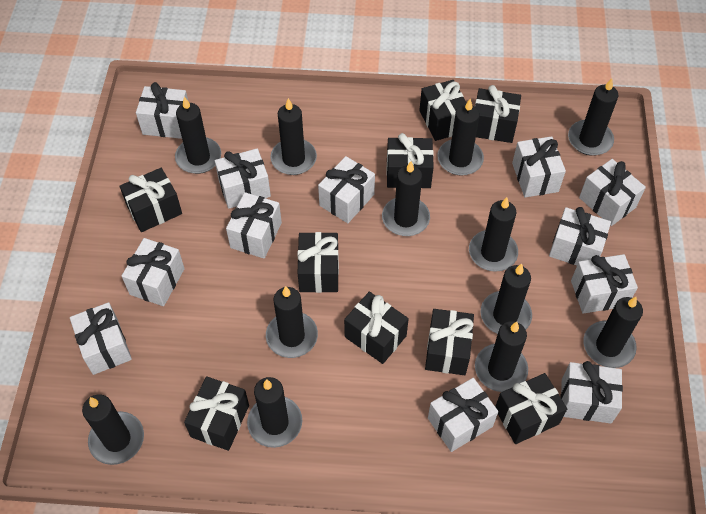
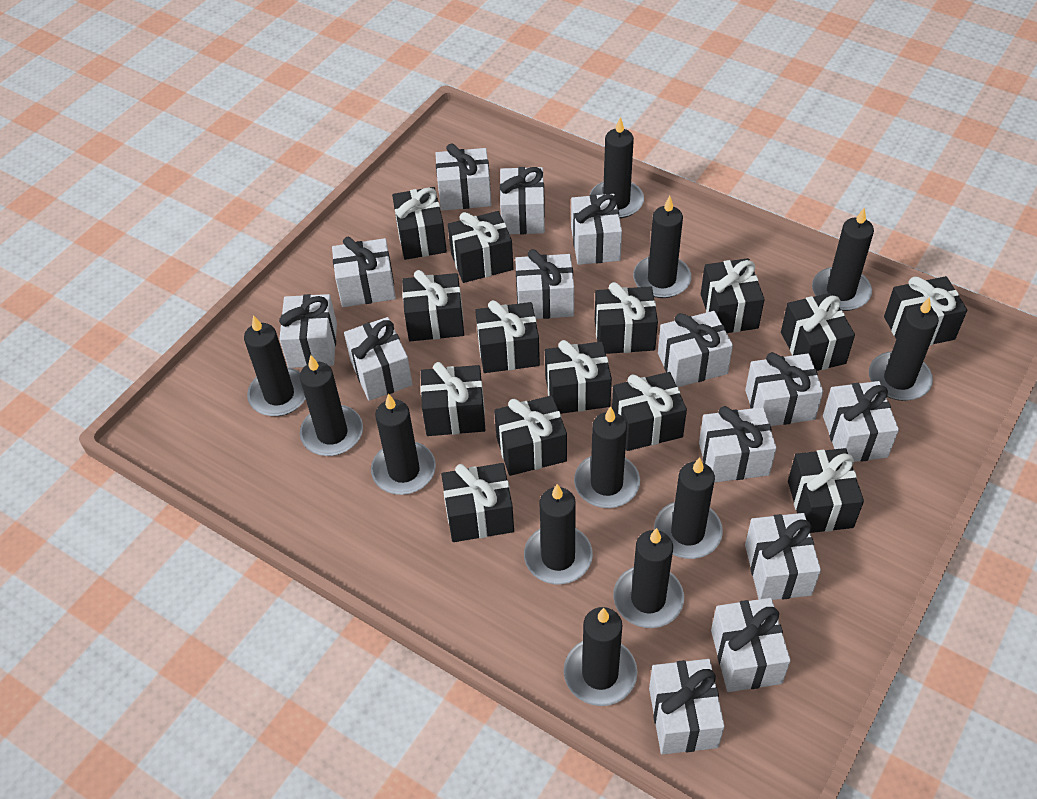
black gift: [119,168,182,232] [184,376,249,451] [297,232,339,293] [344,292,409,364] [386,133,434,188] [419,80,466,141] [425,309,474,375] [475,85,521,143] [495,373,567,444] = 9 -> [392,187,447,260] [402,270,464,341] [420,362,485,436] [441,463,514,542] [448,211,513,283] [475,300,540,373] [494,395,567,476] [545,340,612,414] [595,282,658,354] [612,372,687,451] [701,258,765,333] [781,293,855,371] [788,448,864,533] [884,276,967,345] = 14
white gift: [70,302,132,375] [122,238,185,306] [136,82,189,139] [215,148,271,209] [226,192,282,259] [318,156,375,223] [428,378,498,452] [512,136,566,198] [549,207,611,265] [561,361,623,423] [571,254,638,314] [579,159,646,226] = 12 -> [279,294,337,368] [332,237,396,307] [344,317,413,401] [435,144,492,211] [500,167,545,234] [515,249,574,319] [571,194,622,265] [649,659,725,754] [658,311,733,387] [699,406,776,483] [711,598,791,692] [745,352,823,426] [745,513,821,600] [823,381,899,462] = 14

